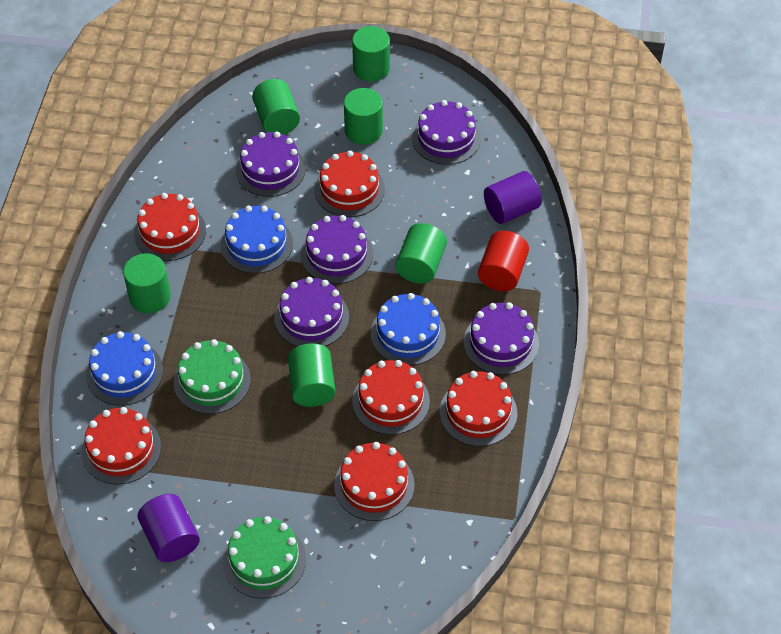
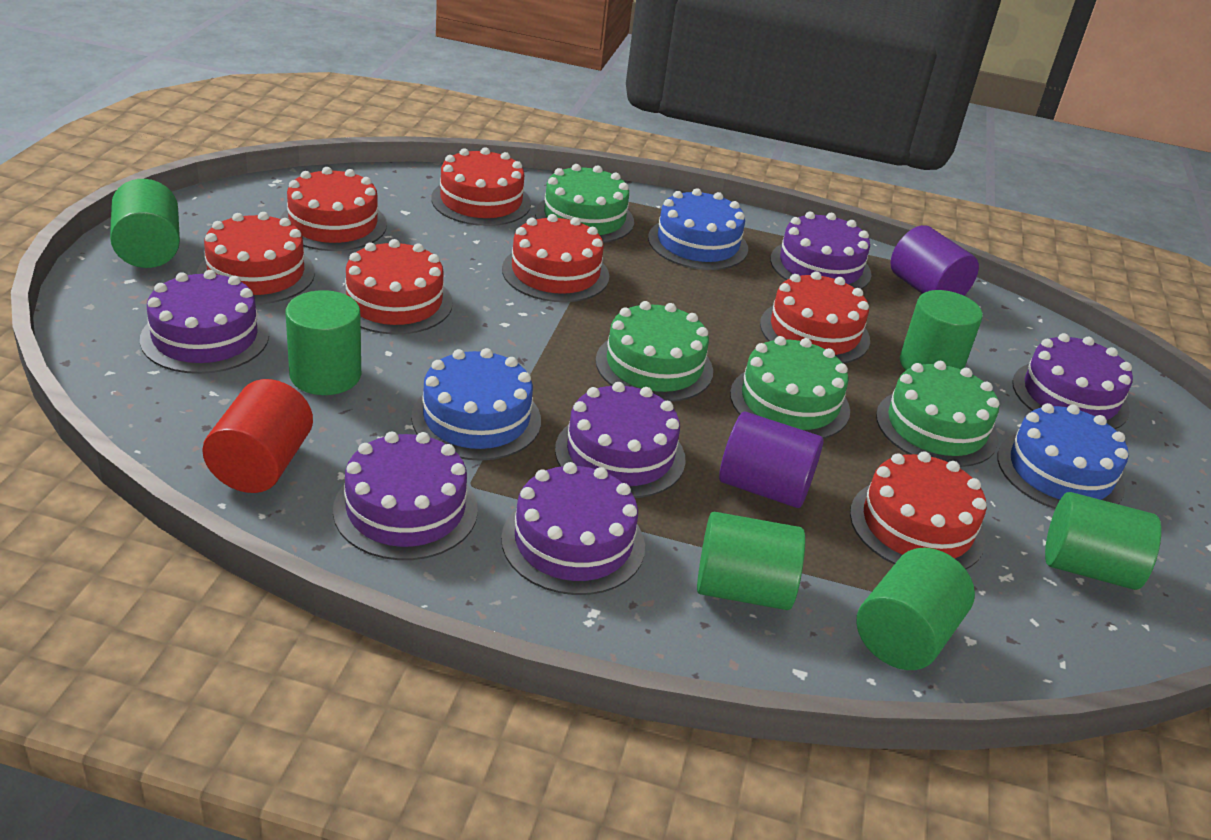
green cake: [174,339,251,414] [223,516,306,599] = 2 -> [535,164,634,243] [595,301,713,402] [730,336,850,439] [876,361,999,467] = 4
purple cake: [236,132,306,197] [275,277,349,347] [301,215,373,284] [412,100,481,165] [463,302,539,375] = 5 -> [140,270,269,374] [333,432,478,560] [501,462,645,595] [555,382,686,498] [770,212,872,289] [1012,333,1133,429] = 6
red cake: [82,407,161,485] [134,193,206,261] [315,151,385,217] [334,442,415,521] [352,360,430,435] [440,371,517,446] = 6 -> [197,212,315,304] [280,167,387,251] [339,239,453,334] [431,147,531,226] [502,214,609,302] [760,271,870,364] [850,451,987,569] = 7

